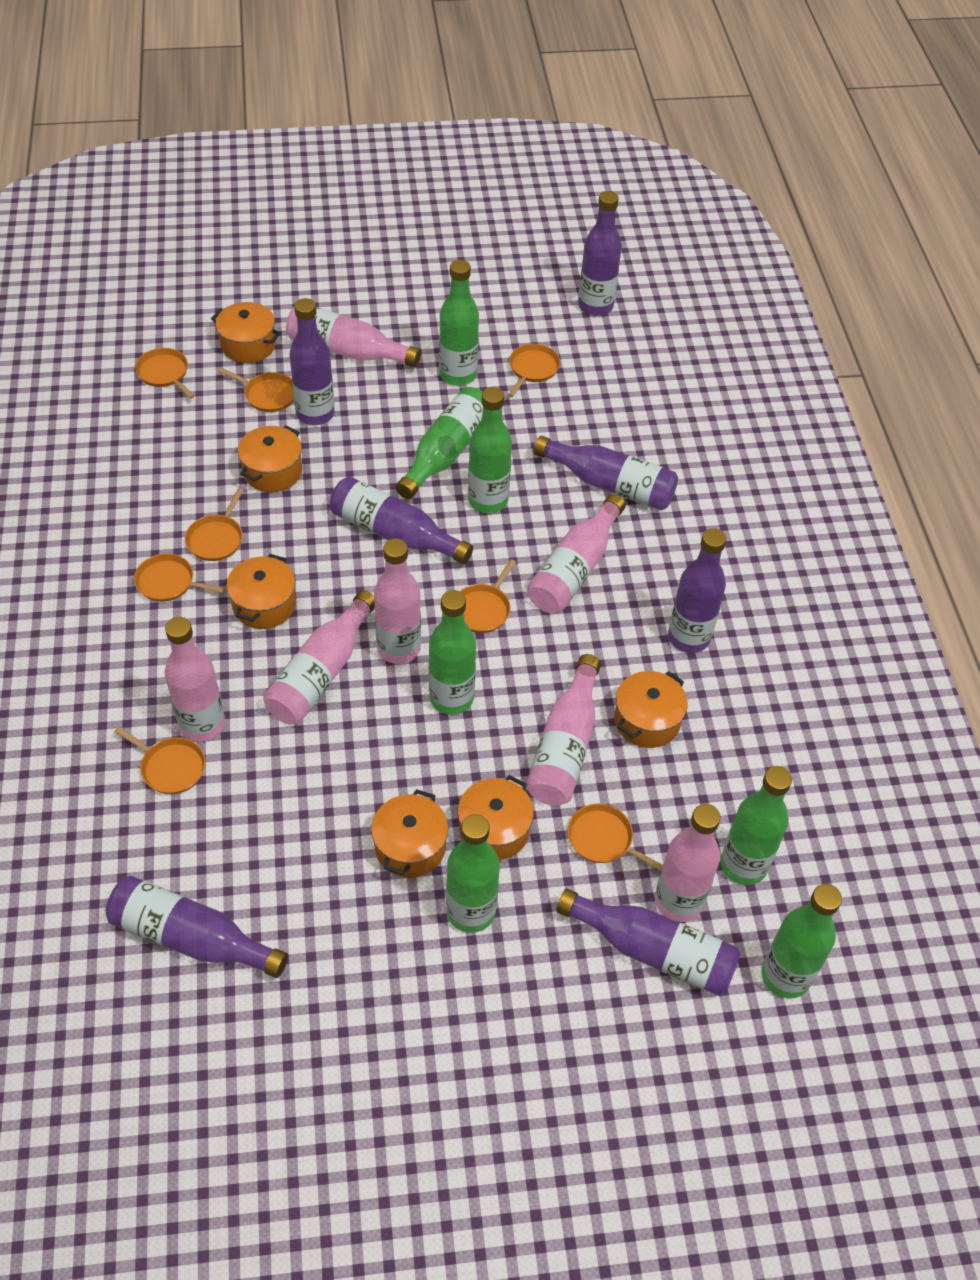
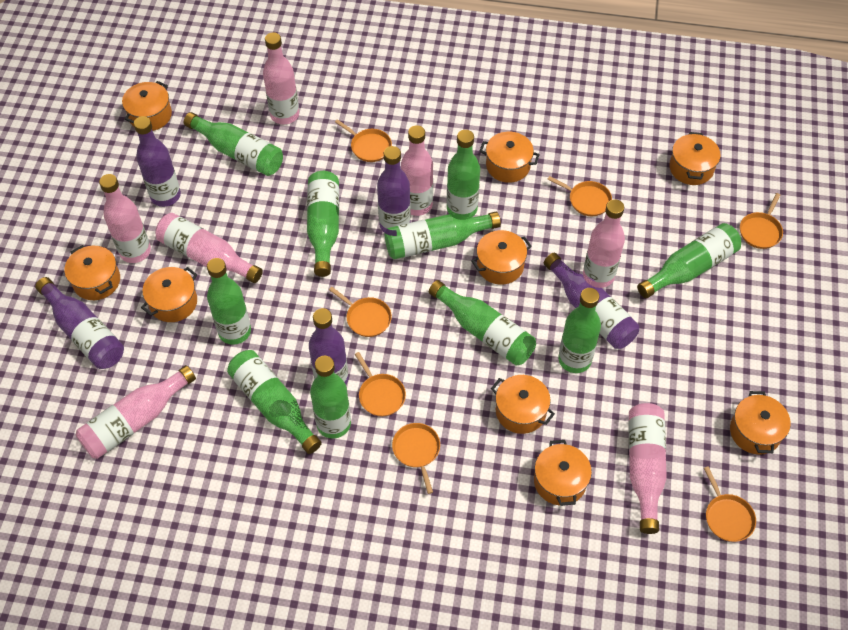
green bottle: [396,387,483,499] [429,590,476,715] [439,260,479,386] [446,814,500,933] [468,387,512,513] [720,766,792,885] [761,884,842,999] = 7 -> [184,112,283,176] [207,258,251,345] [227,350,322,454] [307,171,339,277] [310,356,351,439] [384,212,501,259] [429,280,536,366] [447,130,480,217] [558,288,601,373] [637,223,741,298] = 10
orange pan: [114,727,206,794] [134,554,226,602] [135,348,194,399] [185,488,244,561] [218,368,294,412] [460,559,516,633] [508,344,560,397] [568,804,663,871] = 8 -> [329,287,392,337] [335,119,392,162] [355,352,406,416] [392,423,440,494] [547,176,612,216] [704,466,756,542] [740,193,783,249] = 7
orange pot: [211,302,281,363] [226,554,296,629] [238,425,302,492] [371,789,448,878] [458,775,534,860] [614,671,688,748] = 6 -> [65,245,120,300] [122,81,172,131] [141,267,197,322] [471,230,532,285] [480,132,540,183] [491,375,555,434] [534,440,592,506] [669,132,721,185] [730,391,791,455] = 9
purple bottle: [106,876,288,978] [289,298,335,425] [330,477,473,564] [533,436,678,510] [556,889,741,996] [578,191,622,316] [668,528,726,653] = 7 -> [35,277,124,369] [134,116,181,207] [309,308,348,385] [377,146,411,233] [544,253,639,349] = 5

